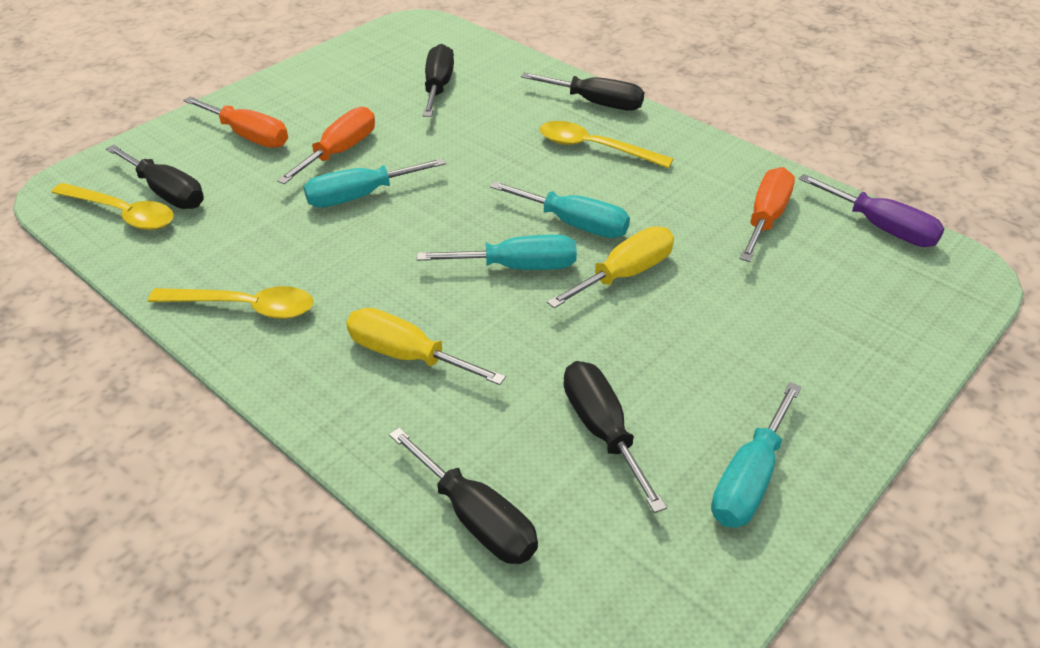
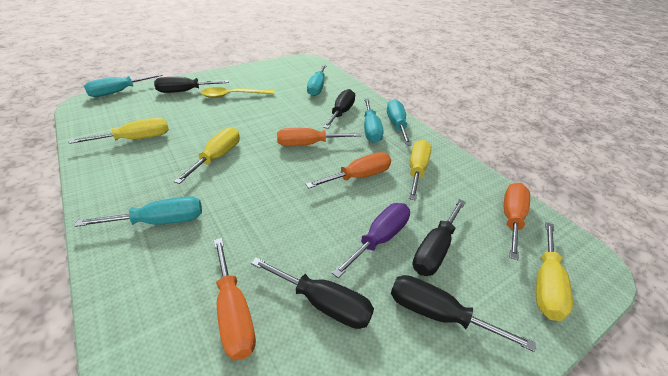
orange screwdriver: [183,96,288,148] [277,107,375,184] [739,167,795,262] = 3 -> [214,238,256,361] [277,128,361,146] [306,152,391,188] [504,183,530,260] = 4
turquoise screwdriver: [304,158,446,207] [417,235,577,270] [490,181,630,238] [711,382,801,528] = 4 -> [75,196,202,227] [84,73,163,97] [307,65,327,96] [364,99,383,143] [387,99,412,145] = 5
yellow screwdriver: [346,308,506,385] [547,227,674,308] = 2 -> [69,118,169,144] [174,127,240,184] [409,140,431,201] [536,222,573,321] = 4
yellow spoon: [51,183,174,230] [148,286,313,319] [540,121,674,168] = 3 -> [201,87,275,98] = 1

